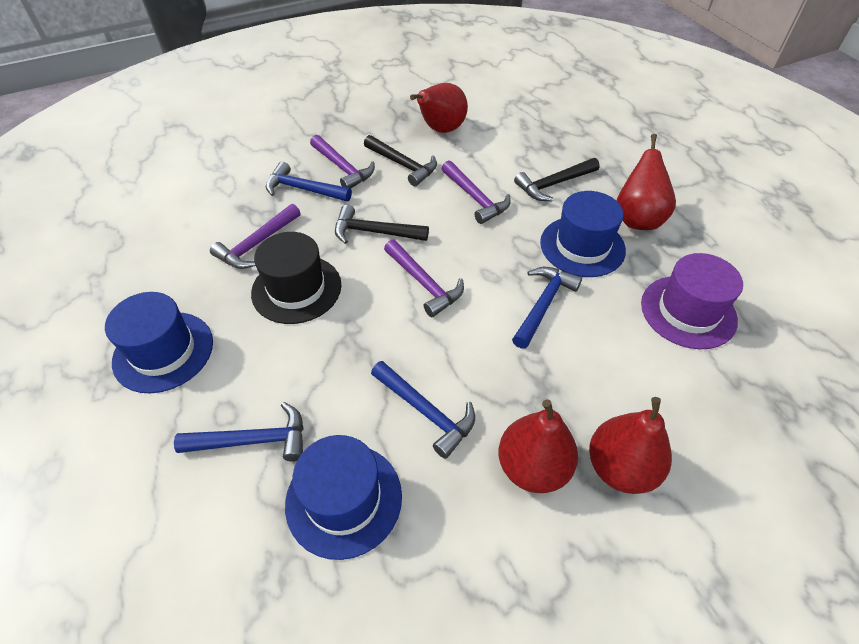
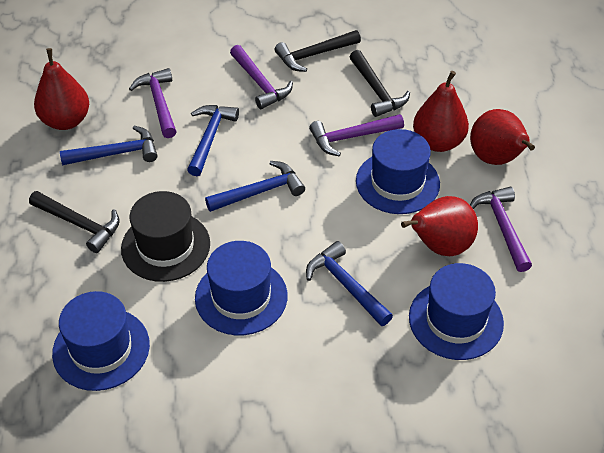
blue hat: [105,292,213,394] [285,435,402,560] [540,191,626,277] = 3 -> [52,291,150,391] [195,241,288,335] [356,129,440,214] [409,263,504,360] = 4
purple hat: [641,253,743,349] = 1 -> none = 0

